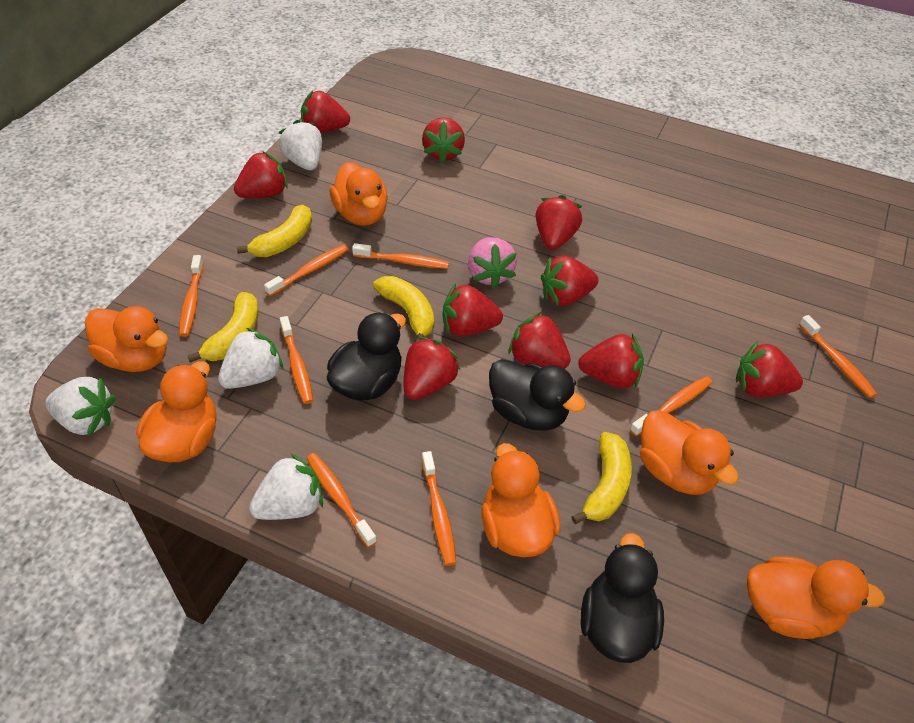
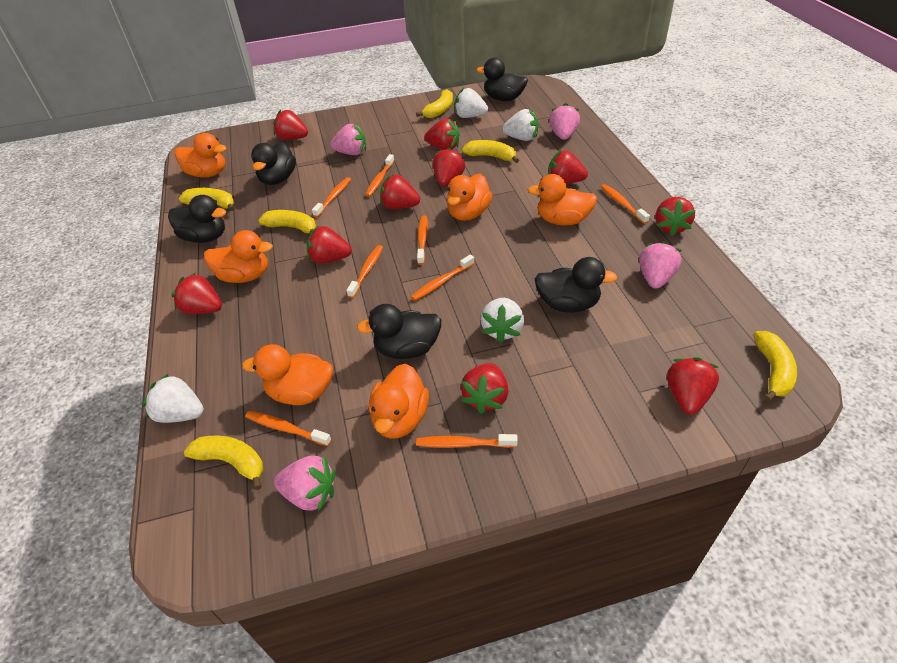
black duck: [327,312,406,401] [489,359,586,431] [580,533,664,663] = 3 -> [168,195,226,243] [251,142,296,185] [357,304,441,359] [476,58,528,101] [535,257,617,312] = 5
pink strawberry: [468,237,517,289] = 1 -> [274,455,336,512] [330,124,366,155] [549,103,580,140] [639,241,682,289] = 4
yellow banana: [187,292,258,362] [237,205,312,257] [373,276,434,342] [571,432,632,524] = 4 -> [179,188,235,211] [184,436,264,490] [259,210,316,233] [416,89,453,118] [462,140,519,163] [753,331,797,402] = 6

